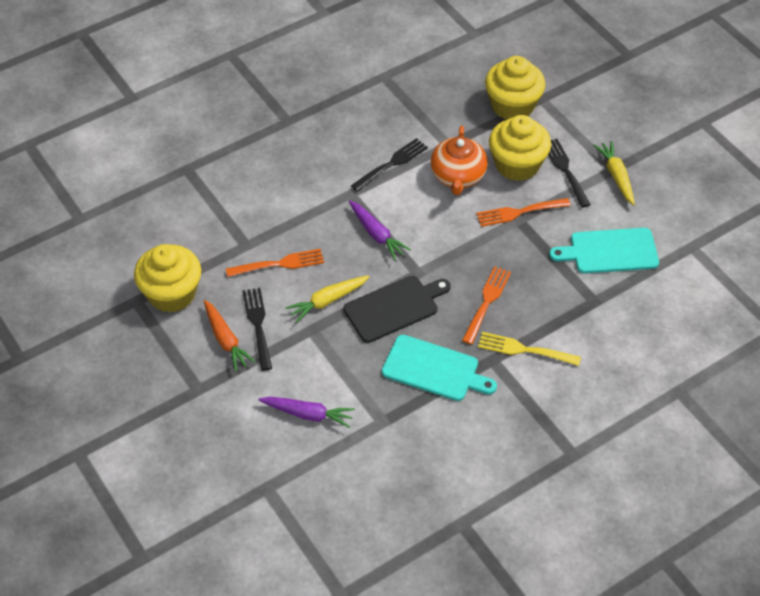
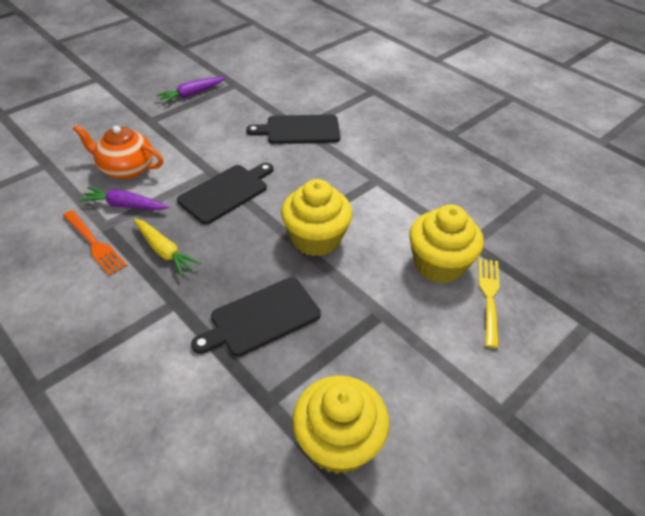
black cutting board: [343,276,451,343] = 1 -> [177,163,273,224] [191,277,321,357] [246,114,340,144] = 3
black fork: [243,288,272,371] [351,138,428,192] [548,139,591,208] = 3 -> none = 0
orange carrot: [204,300,256,371] = 1 -> none = 0
orange fork: [226,249,324,277] [462,266,511,345] [476,198,571,227] = 3 -> [63,210,127,276] = 1
turquoise cutting board: [382,335,497,401] [549,228,659,273] = 2 -> none = 0
yellow carrot: [285,275,370,323] [593,141,635,205] = 2 -> [134,219,201,276] = 1

